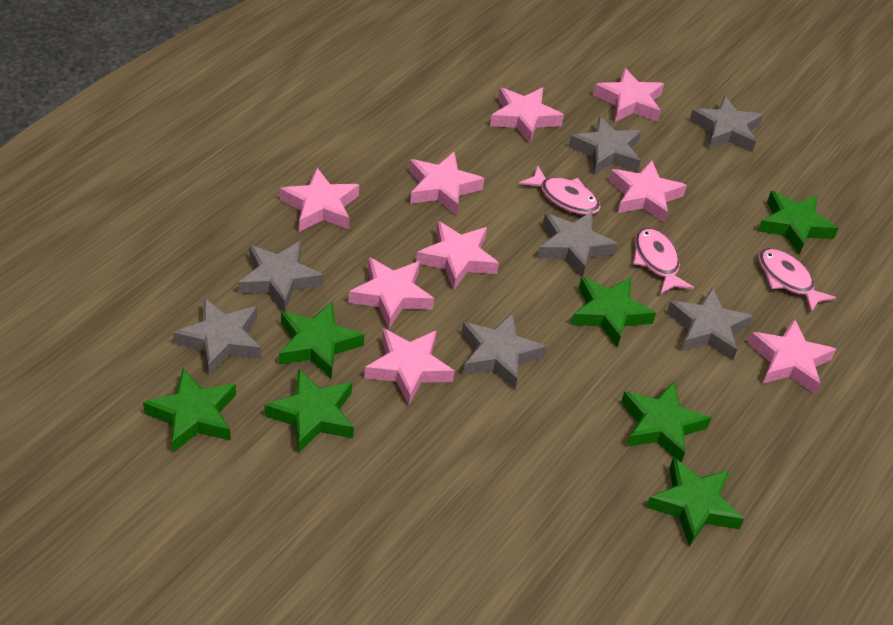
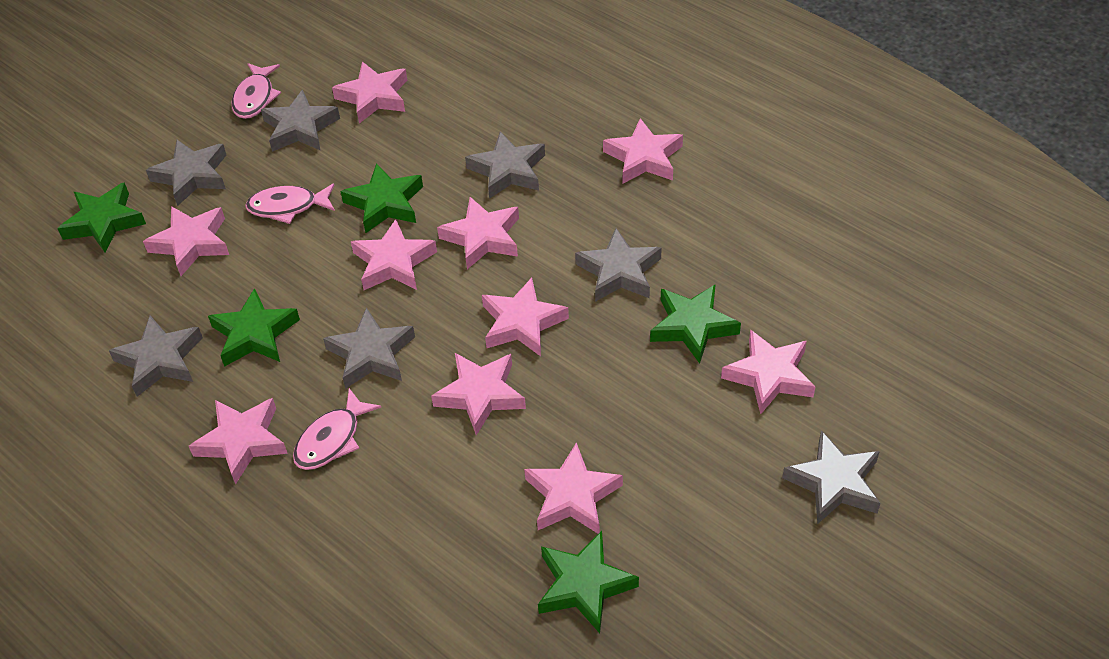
green star: [143,368,236,453] [264,369,354,453] [279,301,364,378] [571,277,656,348] [621,381,711,462] [646,457,744,547] [758,191,838,255] = 7 -> [57,182,146,253] [208,288,300,367] [340,163,423,233] [538,531,639,633] [650,284,741,364] = 5
pink star: [280,168,359,232] [348,257,434,329] [364,328,454,405] [409,152,484,215] [416,221,499,290] [490,87,564,143] [593,68,664,122] [609,160,687,223] [748,318,836,394] = 9 -> [143,206,229,276] [189,398,288,484] [332,62,408,123] [351,219,437,290] [431,353,526,435] [437,197,519,269] [482,278,569,357] [524,442,623,534] [603,118,683,184] [721,329,816,414] = 10

